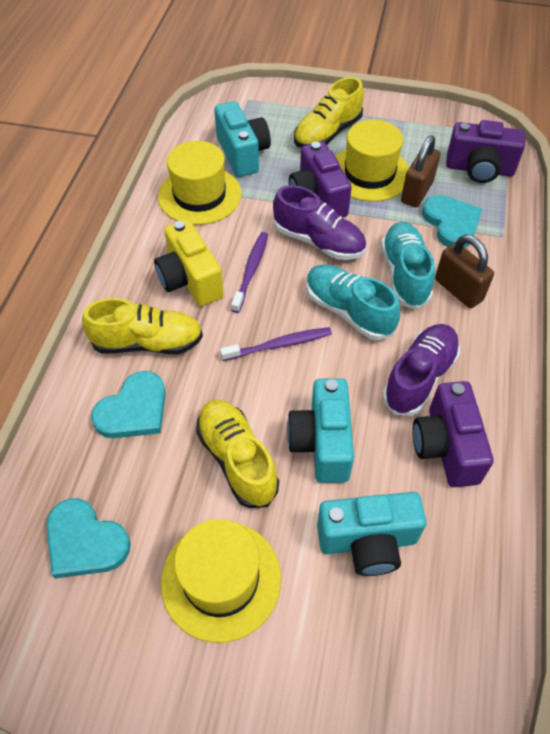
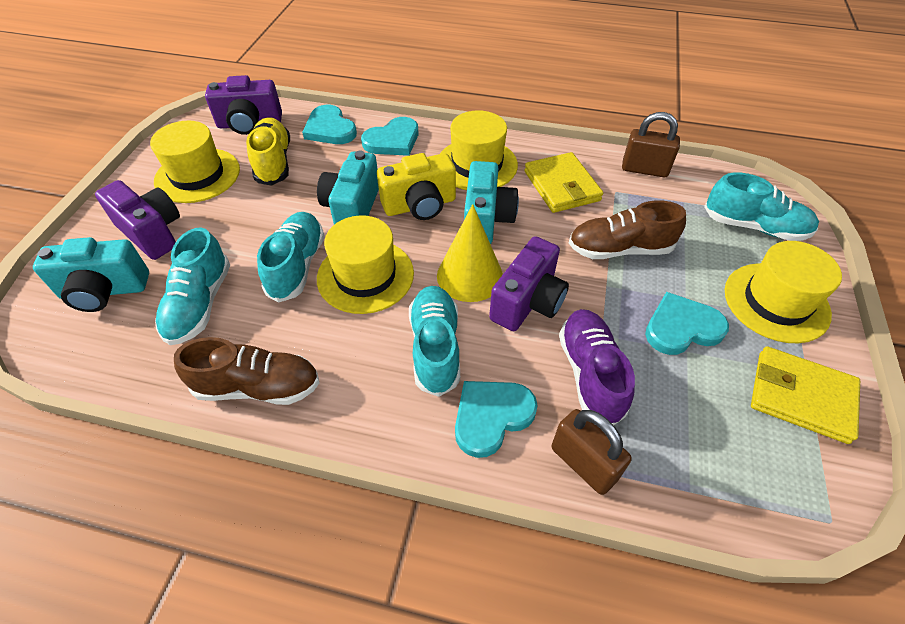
brown shoe: none = 0 -> [174,337,319,405] [569,200,686,259] = 2
purple shoe: [273,185,366,260] [382,324,460,416] = 2 -> [559,309,635,425] = 1
purple toothbrush: [220,327,332,361] [231,232,268,313] = 2 -> none = 0
turquoise heart: [46,498,131,578] [91,371,166,438] [422,195,482,248] = 3 -> [302,105,357,144] [361,117,418,156] [455,381,538,458] [645,292,729,355] = 4
turquoise shoe: [306,265,400,340] [381,222,435,309] = 2 -> [155,227,230,345] [257,212,325,303] [409,286,460,397] [704,172,819,241] = 4
yellow cone: none = 0 -> [437,204,503,302] = 1
yellow hat: [158,141,242,225] [161,519,281,643] [336,120,409,202] = 3 -> [150,121,240,203] [317,215,414,314] [440,110,518,190] [725,241,842,343] = 4
yellow shoe: [82,298,203,354] [196,399,279,508] [294,77,364,148] = 3 -> [246,117,290,186] = 1
yellow wallet: none = 0 -> [524,152,603,213] [751,346,860,444] = 2

